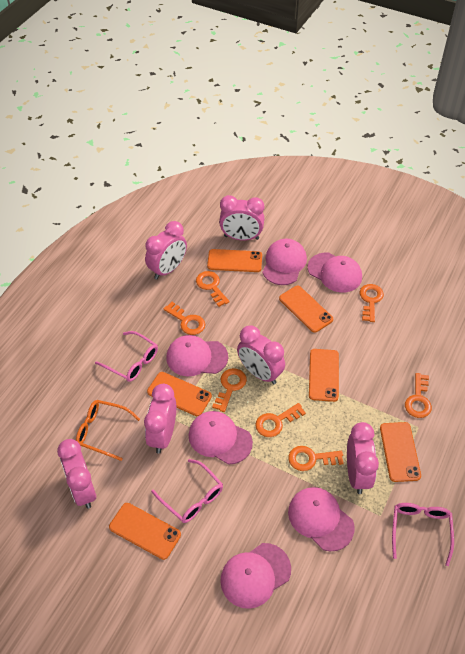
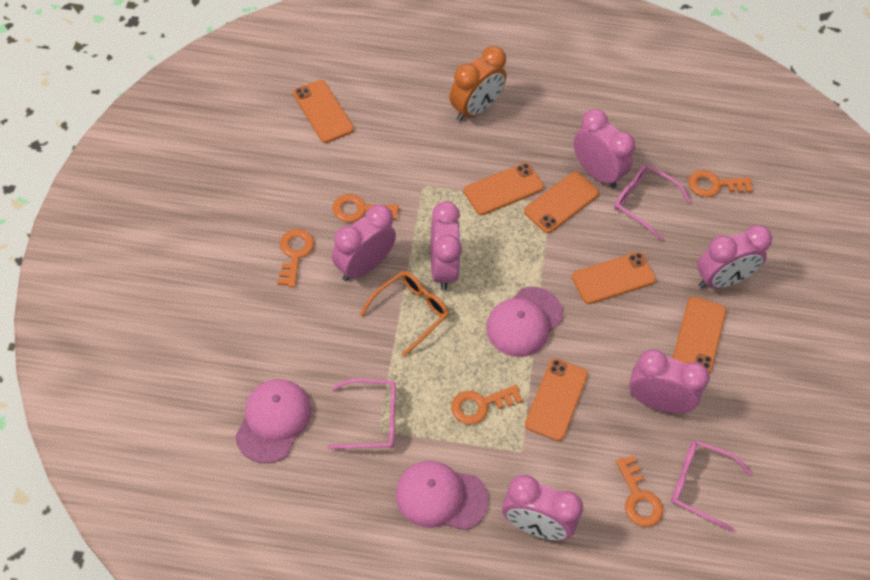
orange clock: none = 0 -> [449,46,506,122] = 1
orange key: [163,302,205,335] [196,271,229,307] [212,368,247,412] [255,403,306,437] [288,446,344,471] [360,284,384,322] [405,373,432,418] = 7 -> [278,229,314,288] [333,194,399,222] [451,385,523,425] [616,455,663,527] [689,170,753,197] = 5
pink cap: [166,335,228,376] [189,411,253,465] [220,543,291,609] [263,239,307,285] [288,487,355,551] [308,253,362,292] = 6 -> [235,379,311,463] [396,461,489,530] [486,287,563,357] = 3

